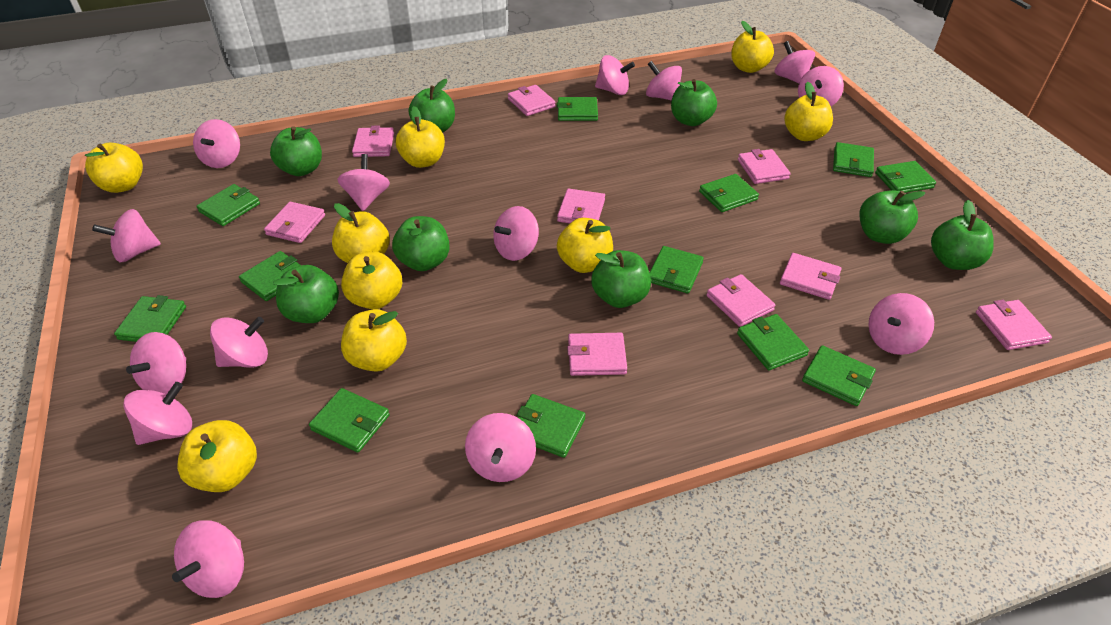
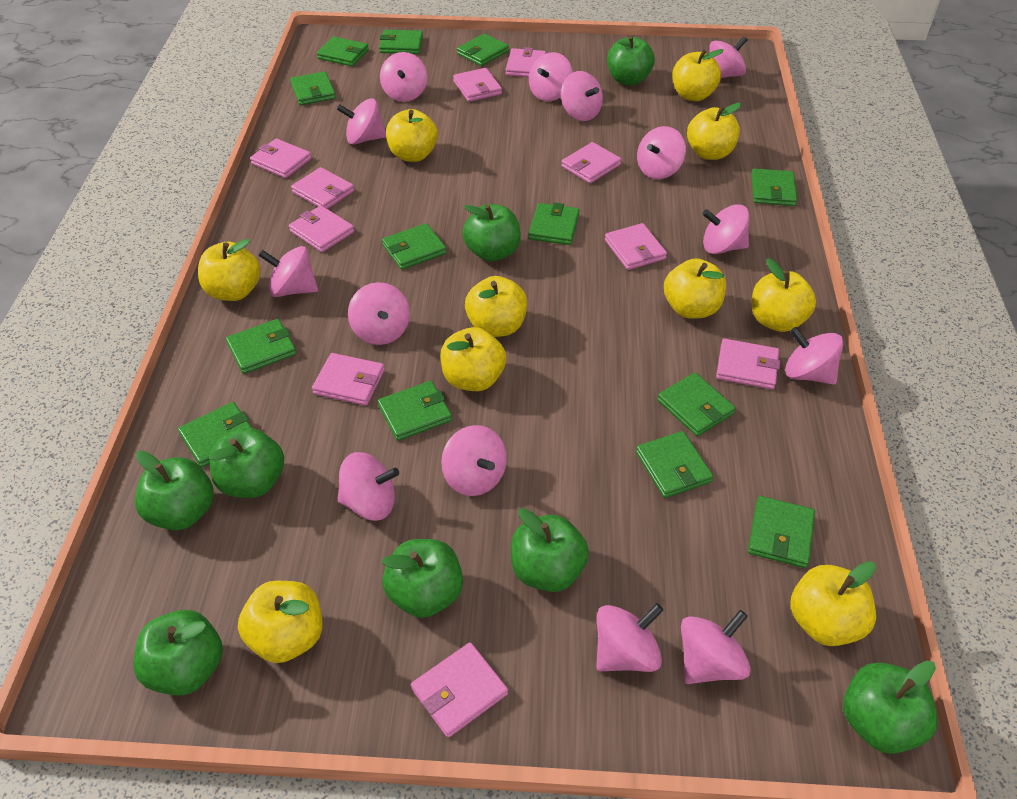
green wallet: [114,295,186,342] [197,184,260,226] [239,251,301,301] [309,388,390,452] [516,394,585,458] [557,97,598,121] [649,246,704,294] [699,174,759,212] [737,314,809,370] [802,345,876,406] [833,142,874,177] [875,161,936,193] = 12 -> [178,402,252,467] [226,319,296,374] [290,71,336,105] [317,37,369,66] [378,381,452,441] [379,30,423,54] [382,223,447,270] [457,33,509,66] [529,202,580,245] [636,431,713,498] [657,373,736,436] [748,496,815,568] [751,168,798,206] = 13
pink wallet: [264,202,325,243] [352,126,394,157] [508,85,556,116] [557,188,605,223] [567,333,627,376] [707,274,775,327] [738,149,791,184] [780,253,841,300] [976,300,1052,350] = 9 -> [250,138,312,178] [289,205,354,252] [291,167,354,209] [312,353,385,406] [411,642,508,738] [453,68,502,102] [506,47,546,77] [561,142,621,183] [605,223,667,270] [716,339,781,389] = 10
yellow apple: [85,143,143,193] [177,420,257,492] [332,203,390,263] [341,252,402,309] [341,309,407,372] [396,106,445,168] [557,218,613,273] [731,21,774,73] [784,82,833,141] = 9 -> [198,239,261,301] [238,581,323,663] [386,109,438,162] [440,327,506,391] [465,276,528,337] [664,258,726,319] [672,49,724,101] [687,102,742,160] [752,258,816,332] [790,561,876,646] = 10

